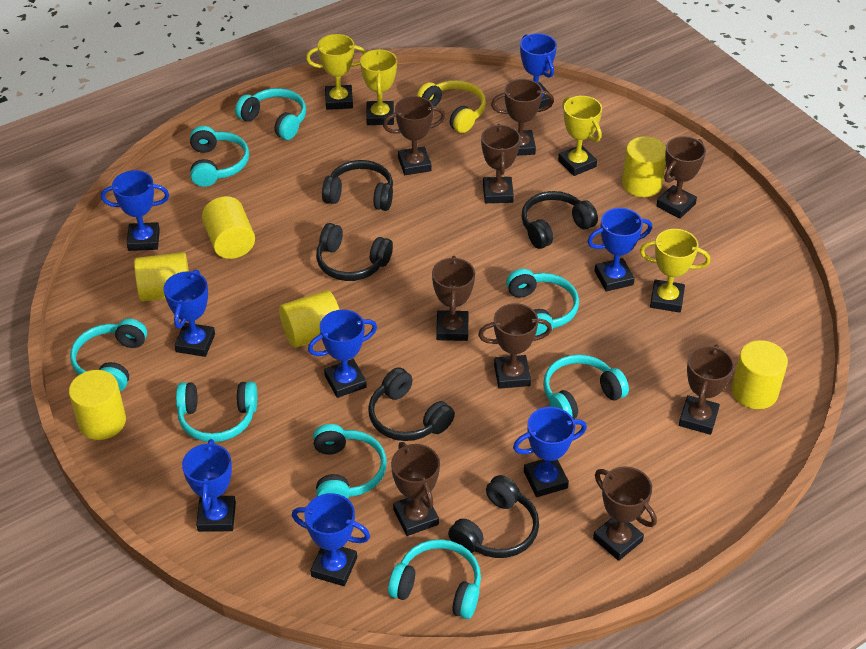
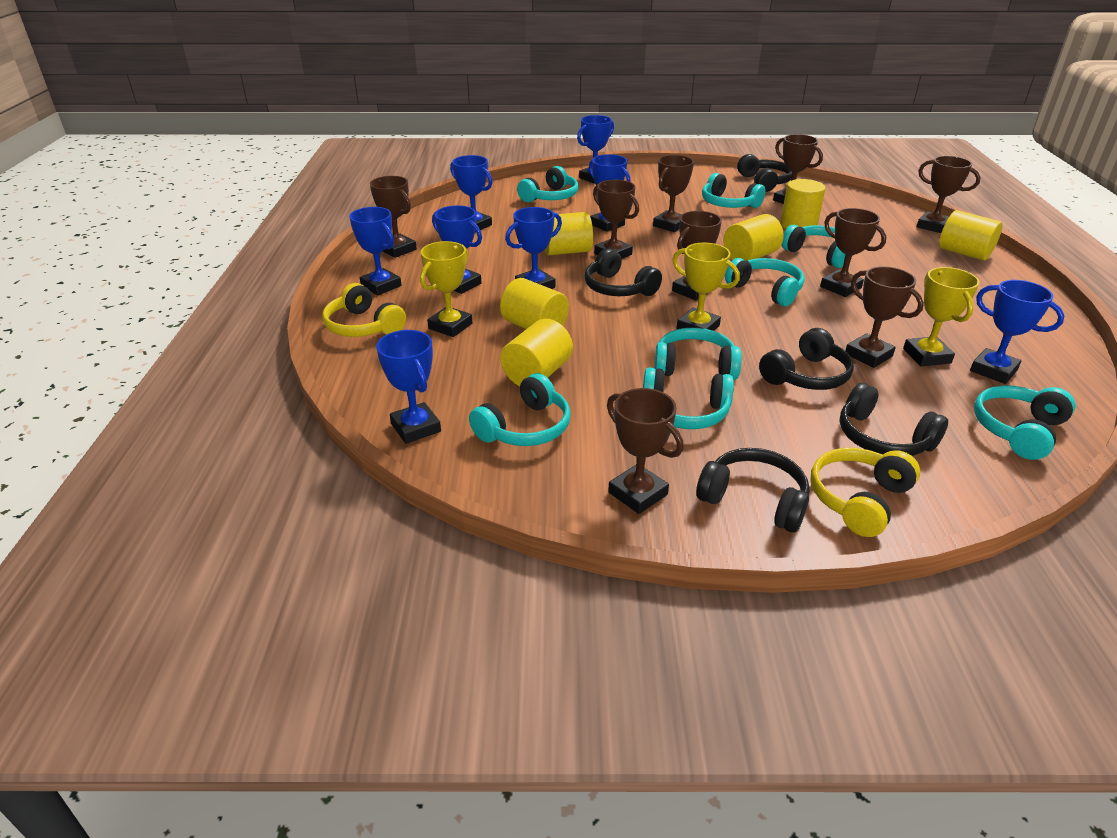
yellow headphones: [417,80,486,133] = 1 -> [322,283,406,337] [810,448,920,537] = 2
yellow trophy: [306,34,366,110] [360,49,397,125] [558,96,602,176] [640,229,710,313] = 4 -> [420,241,472,337] [673,243,740,331] [903,267,980,366] = 3

